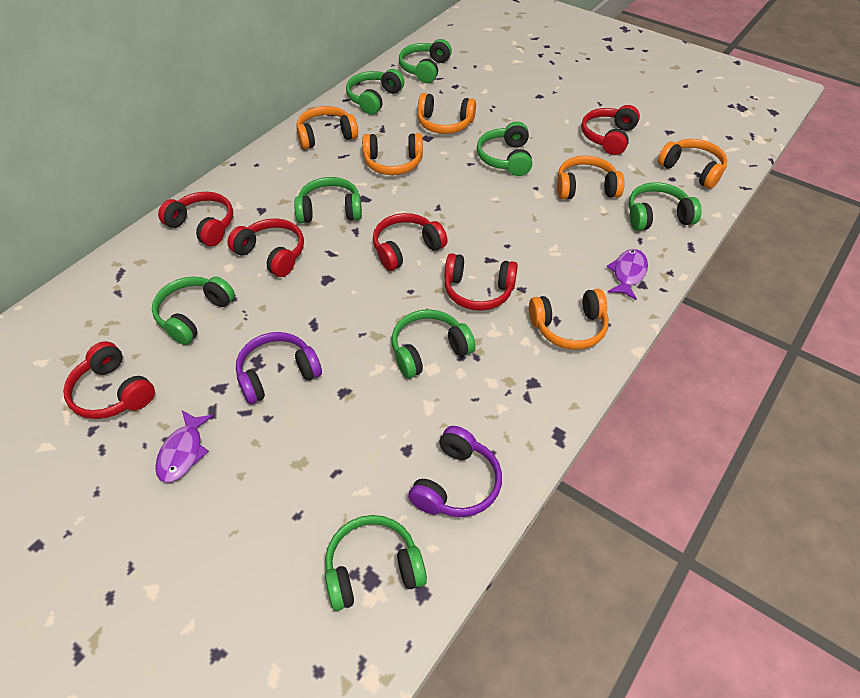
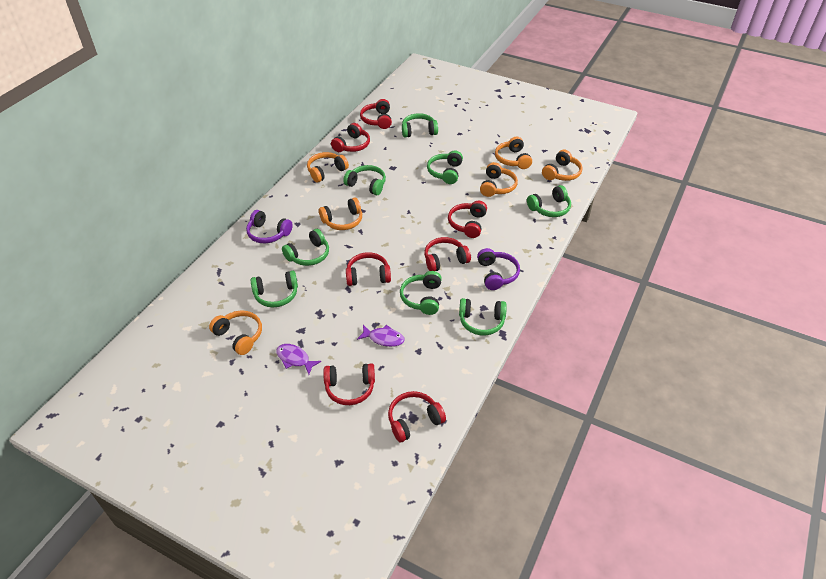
red headphones: [63,341,155,419] [158,192,233,246] [227,219,304,277] [373,213,447,271] [444,253,518,311] [581,105,640,155] = 6 -> [323,363,375,405] [331,123,370,152] [346,252,391,286] [360,99,392,129] [388,391,446,442] [425,237,471,271] [448,201,487,238] = 7

